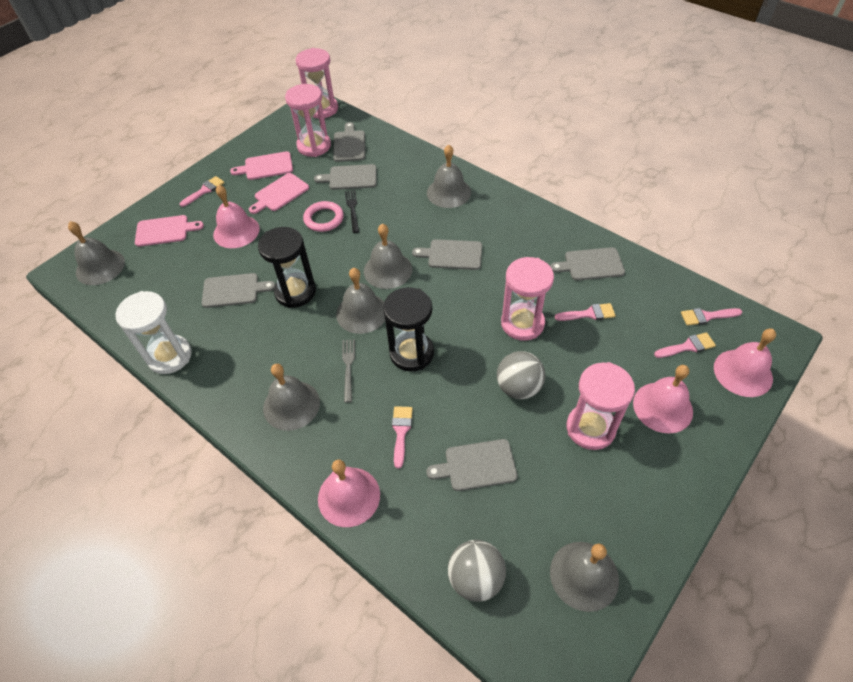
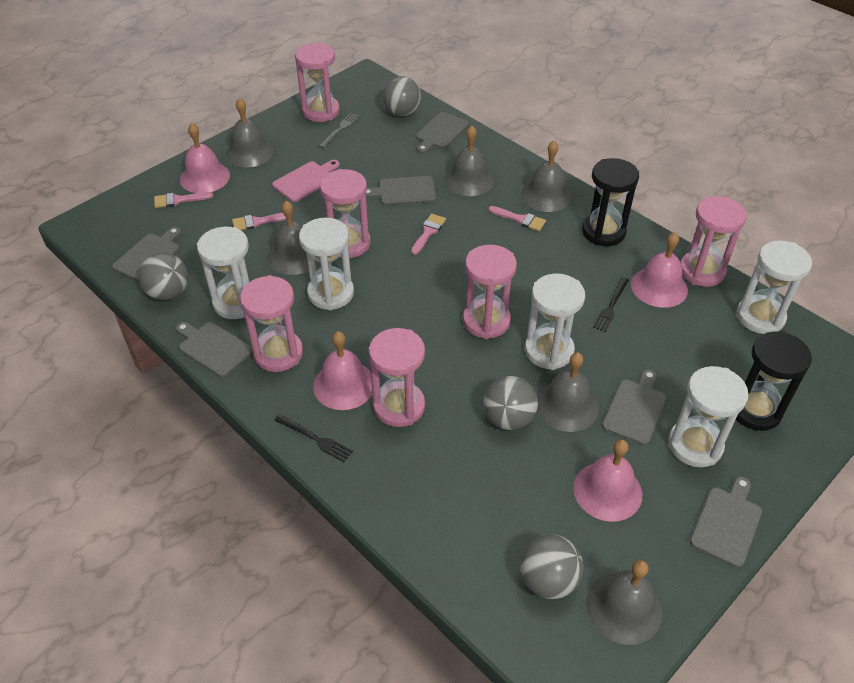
black fork: [345,190,359,233] = 1 -> [275,414,353,462] [593,277,629,332] = 2
grey ball: [448,540,506,602] [497,351,545,399] = 2 -> [138,253,188,300] [382,76,421,116] [483,376,538,430] [520,535,584,599] = 4
pink brush: [180,176,224,207] [392,406,413,468] [555,303,616,321] [654,332,716,358] [681,308,742,326] = 5 -> [154,192,213,208] [232,213,293,230] [411,214,446,255] [488,206,546,231] = 4
pink cutting board: [135,215,204,247] [230,151,293,180] [249,173,309,214] = 3 -> [272,160,340,202] = 1
pink hourglass: [285,84,331,157] [296,48,338,118] [501,257,554,341] [567,362,635,450] = 4 -> [240,275,303,372] [295,43,340,122] [320,169,371,258] [369,328,425,427] [463,245,517,339] [680,196,747,287] = 6
pink ring: [303,201,344,232] = 1 -> none = 0
white hourglass: [116,291,192,374] = 1 -> [197,227,249,319] [299,218,354,311] [525,273,585,370] [668,366,749,467] [736,241,812,334] = 5

